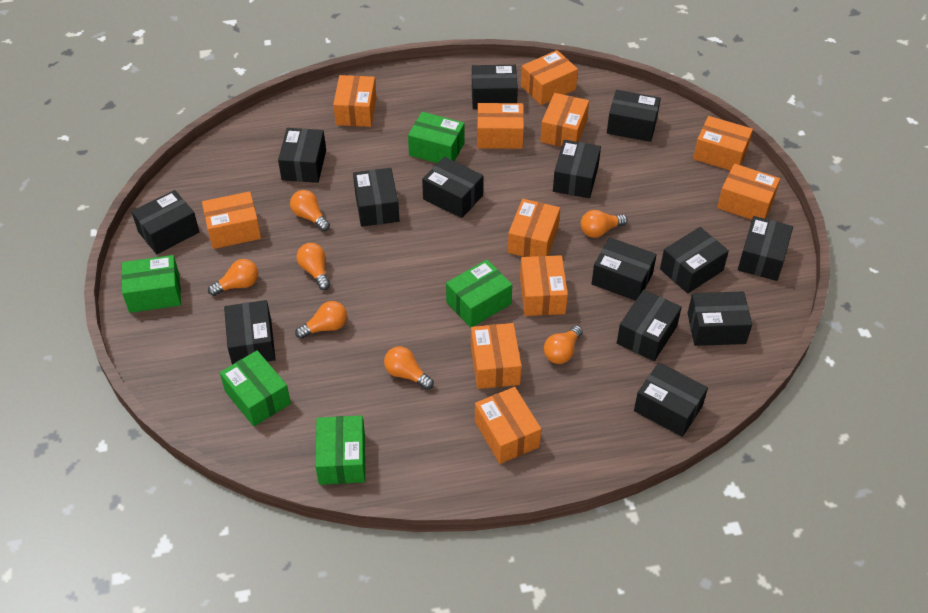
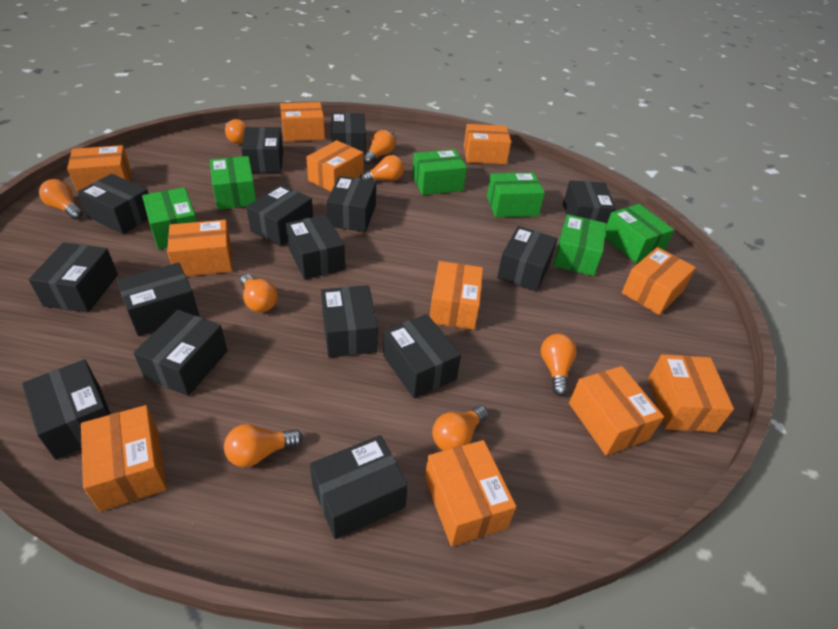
black box: [132,190,199,254] [224,300,276,365] [278,128,326,183] [353,168,400,227] [422,157,483,218] [472,65,518,109] [553,140,601,198] [591,237,657,301] [607,90,661,142] [617,290,682,361] [634,362,708,437] [660,227,729,293] [688,292,752,346] [738,216,793,281] = 14 -> [22,359,110,460] [29,242,118,313] [78,174,149,234] [117,262,199,336] [134,310,227,396] [241,127,283,173] [246,185,313,246] [286,215,345,280] [310,435,408,539] [321,285,378,358] [326,176,376,232] [331,113,366,155] [383,314,461,398] [497,226,558,292] [563,180,616,223] = 15
green box: [122,255,181,313] [220,350,291,427] [315,415,365,485] [408,112,465,163] [446,260,512,328] = 5 -> [142,187,197,249] [210,156,256,210] [412,149,467,195] [487,172,545,218] [554,214,607,276] [605,204,674,263] = 6
orange light bulb: [208,259,258,296] [290,190,330,231] [295,301,347,339] [297,243,330,290] [384,346,434,390] [544,325,583,364] [581,210,628,238] = 7 -> [39,179,83,220] [224,424,303,467] [225,119,248,144] [240,274,278,312] [360,155,404,181] [364,130,395,164] [432,405,488,451] [541,334,577,396] = 8

